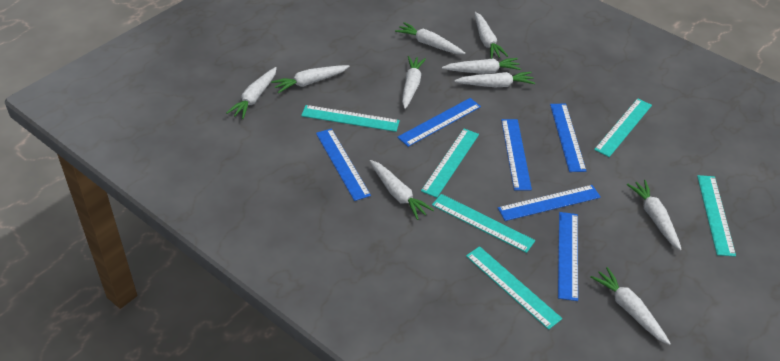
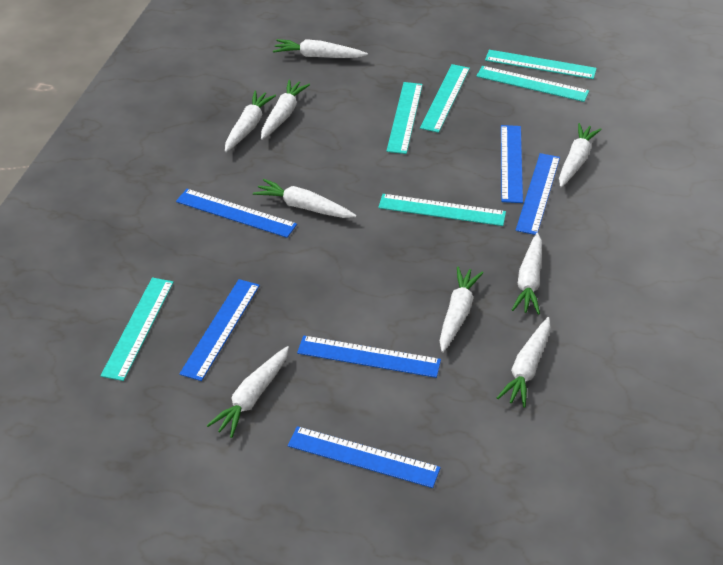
white carrot: [226,67,277,119] [271,65,350,93] [370,160,434,220] [395,22,466,54] [402,56,426,109] [442,58,521,74] [454,72,535,87] [475,12,508,59] [590,267,671,345] [627,180,682,251] = 10 -> [206,346,289,438] [225,91,276,152] [253,179,357,218] [261,80,310,140] [273,39,368,58] [440,266,484,353] [497,317,551,408] [512,233,542,315] [559,123,602,187] = 9

